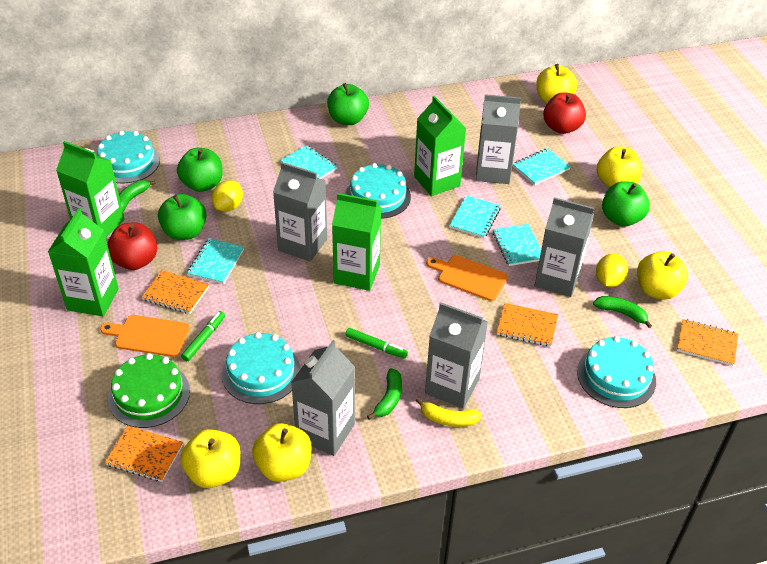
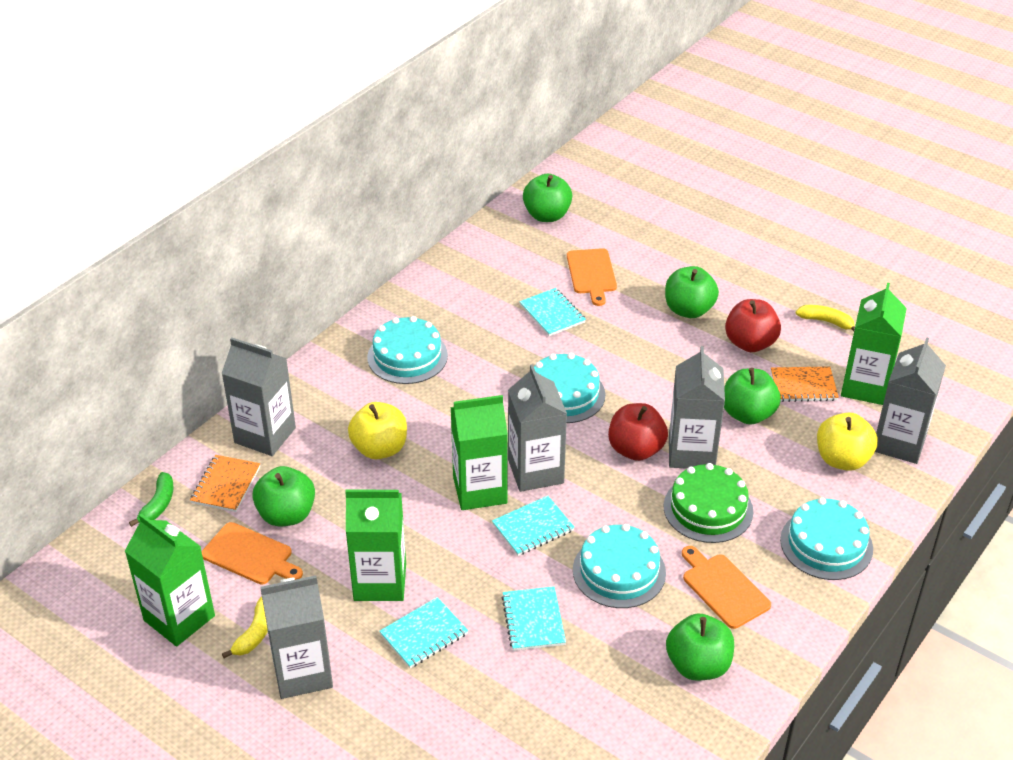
green apple: [158,194,207,240] [177,148,223,192] [327,83,369,125] [602,181,650,226] = 4 -> [252,466,315,526] [523,174,572,222] [665,266,719,318] [666,614,734,681] [724,368,781,425] = 5
green banana: [119,180,156,212] [367,368,402,419] [593,296,652,328] = 3 -> [129,472,174,527] = 1
green marker: [181,311,225,361] [345,328,408,359] = 2 -> none = 0
orange cutting board: [100,315,190,357] [426,255,508,301] = 2 -> [202,522,303,585] [567,248,617,306] [682,546,771,629] = 3
orange notebook: [105,426,183,482] [142,270,209,314] [497,303,558,347] [677,319,738,366] = 4 -> [190,455,260,512] [771,366,839,402] = 2
turquoise notebook: [187,238,244,284] [280,145,338,179] [449,195,501,238] [493,224,541,266] [512,148,571,185] = 5 -> [379,597,468,668] [492,496,575,556] [501,587,566,651] [519,288,586,336] = 4
yellow apple: [180,429,241,488] [252,423,311,482] [536,64,577,103] [597,146,642,188] [637,251,689,300] = 5 -> [348,402,407,459] [817,413,878,471] = 2
yellow banana: [415,398,482,427] = 1 -> [222,597,268,658] [796,305,855,331] = 2
yellow lemon: [212,180,243,212] [596,254,628,287] = 2 -> none = 0

